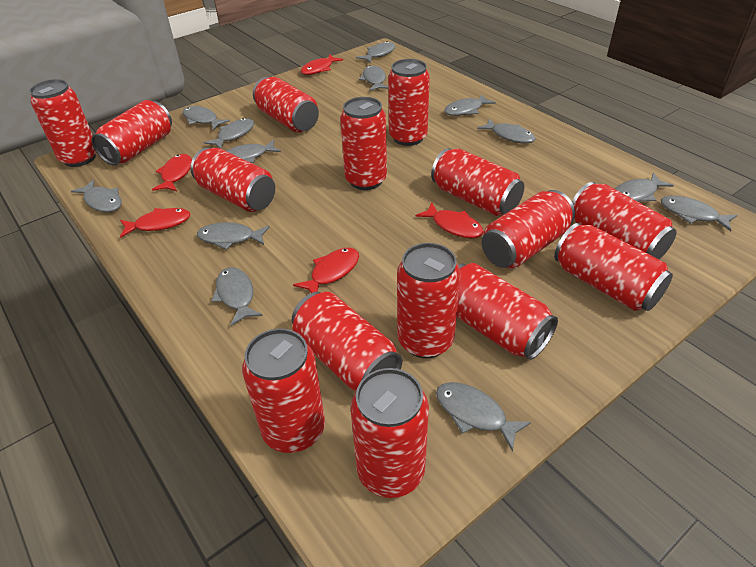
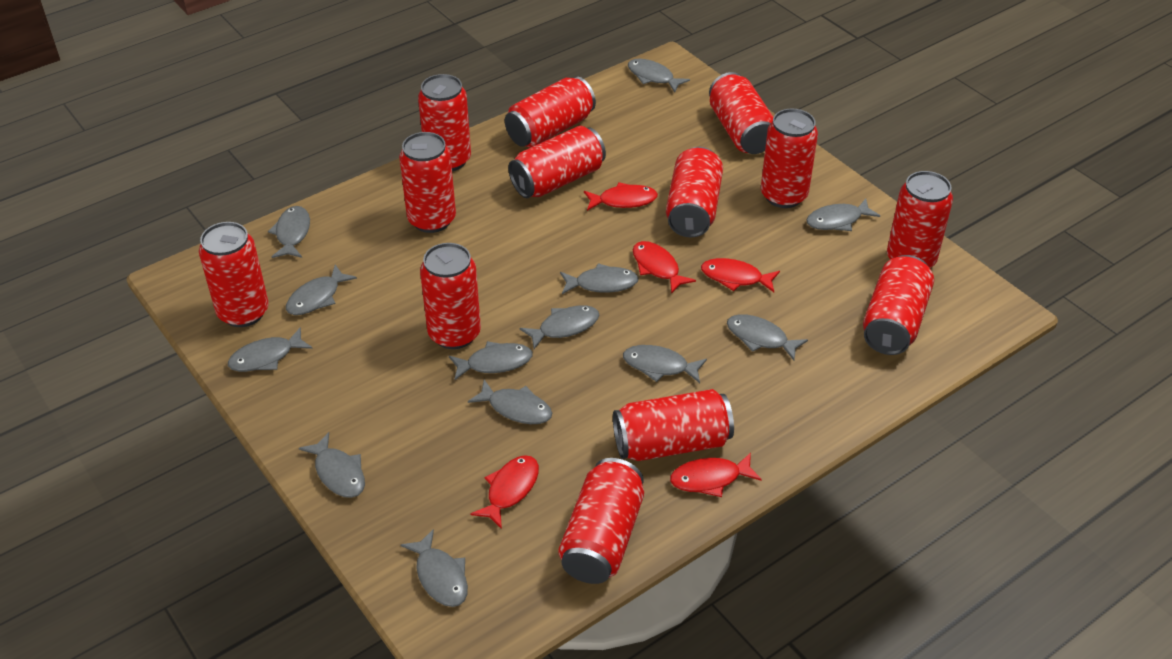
red can: [29,79,96,167] [91,100,172,166] [190,148,275,212] [242,328,325,453] [253,77,319,133] [292,292,402,391] [340,97,387,190] [351,368,429,498] [388,59,430,146] [397,243,461,358] [431,148,524,216] [457,263,558,360] [481,190,575,269] [554,223,673,311] [572,182,677,259] = 15 -> [199,222,269,327] [399,132,456,233] [418,74,471,171] [420,243,481,349] [505,76,596,148] [508,126,606,198] [558,458,644,584] [613,389,734,461] [666,147,723,237] [709,72,773,154] [761,109,818,208] [863,255,934,355] [887,171,953,268] = 13

